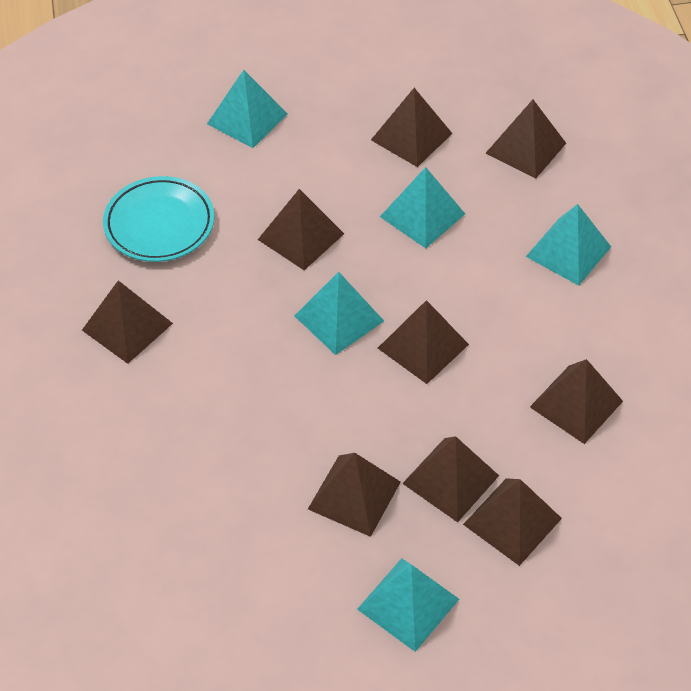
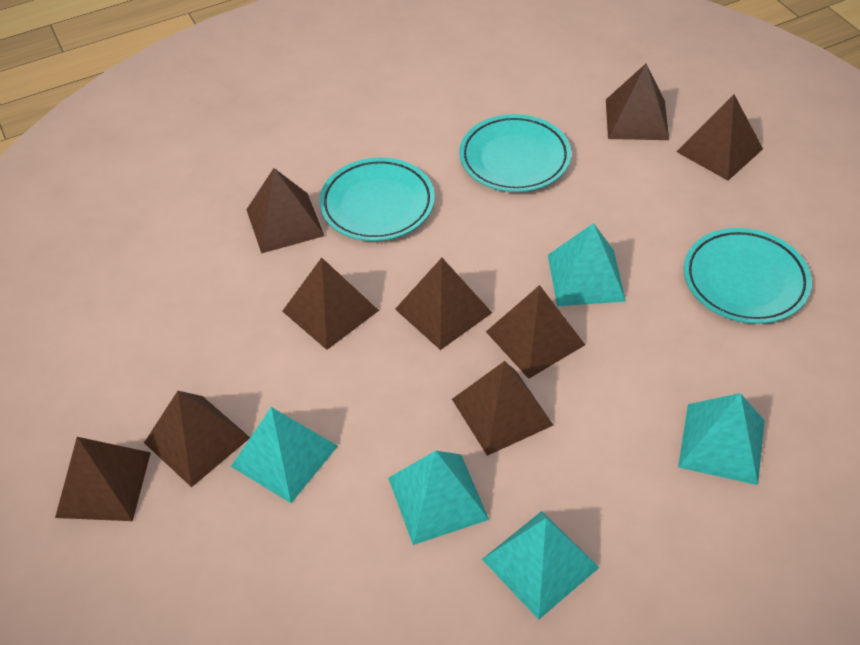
turquoise plate: [103,176,215,262] = 1 -> [319,158,435,241] [459,114,571,192] [684,228,812,324] = 3

